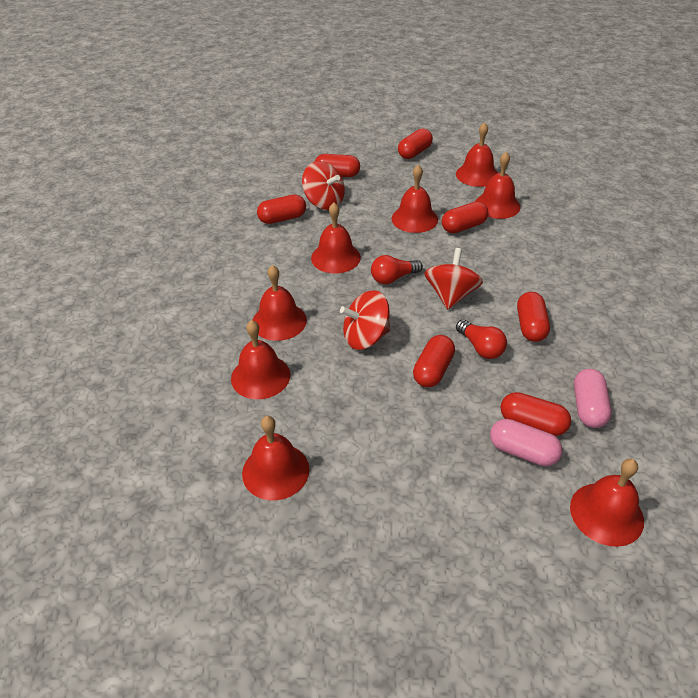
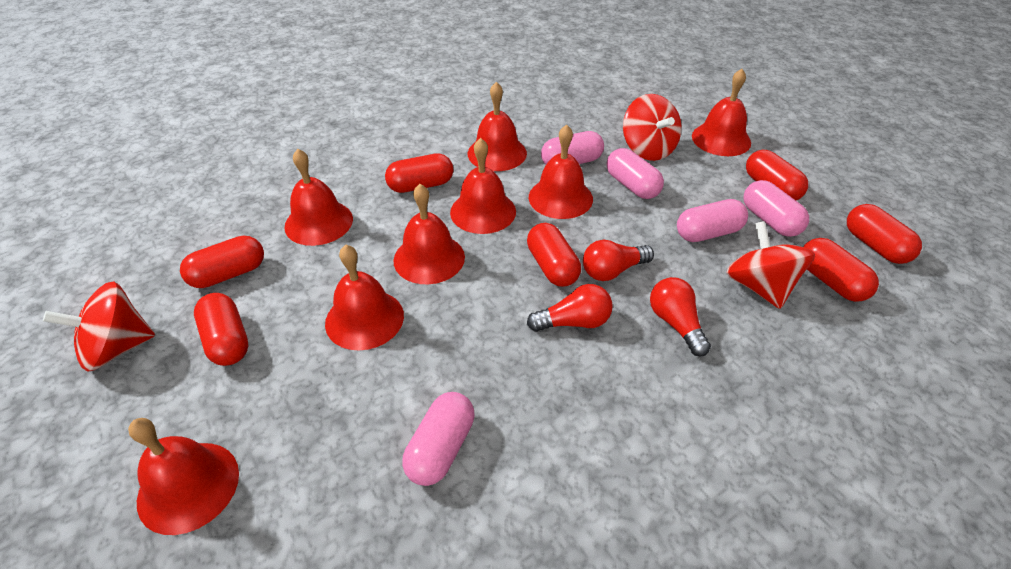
pink capsule: [490,419,563,466] [574,369,611,428] = 2 -> [402,392,475,486] [541,131,604,165] [607,148,664,199] [677,199,748,242] [743,180,809,237] = 5
red light bulb: [371,255,423,284] [456,319,507,359] = 2 -> [527,284,613,332] [583,240,654,281] [650,277,711,356] = 3

